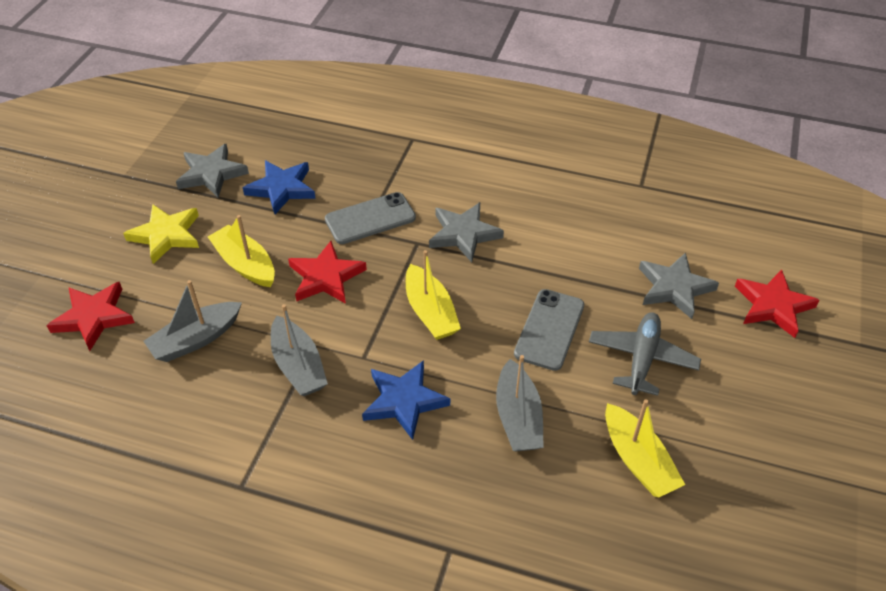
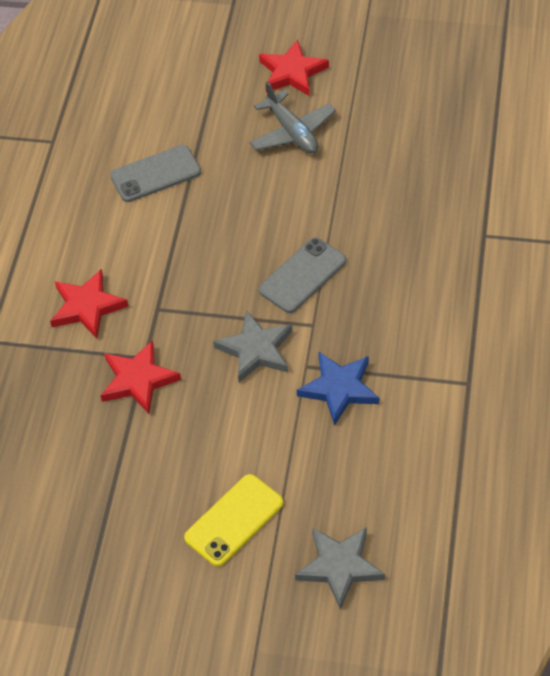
blue star: [243,160,316,214] [362,360,450,440] = 2 -> [297,351,379,426] = 1
grey boat: [143,280,242,362] [271,304,328,396] [496,355,544,451] = 3 -> none = 0
grey star: [176,144,249,197] [429,202,504,262] [639,253,719,319] = 3 -> [213,310,292,382] [295,527,385,610] = 2
yellow boat: [208,215,275,287] [406,250,461,340] [605,399,685,498] = 3 -> none = 0
yellow phone: none = 0 -> [184,474,283,567] = 1
yellow star: [123,204,199,264] = 1 -> none = 0

